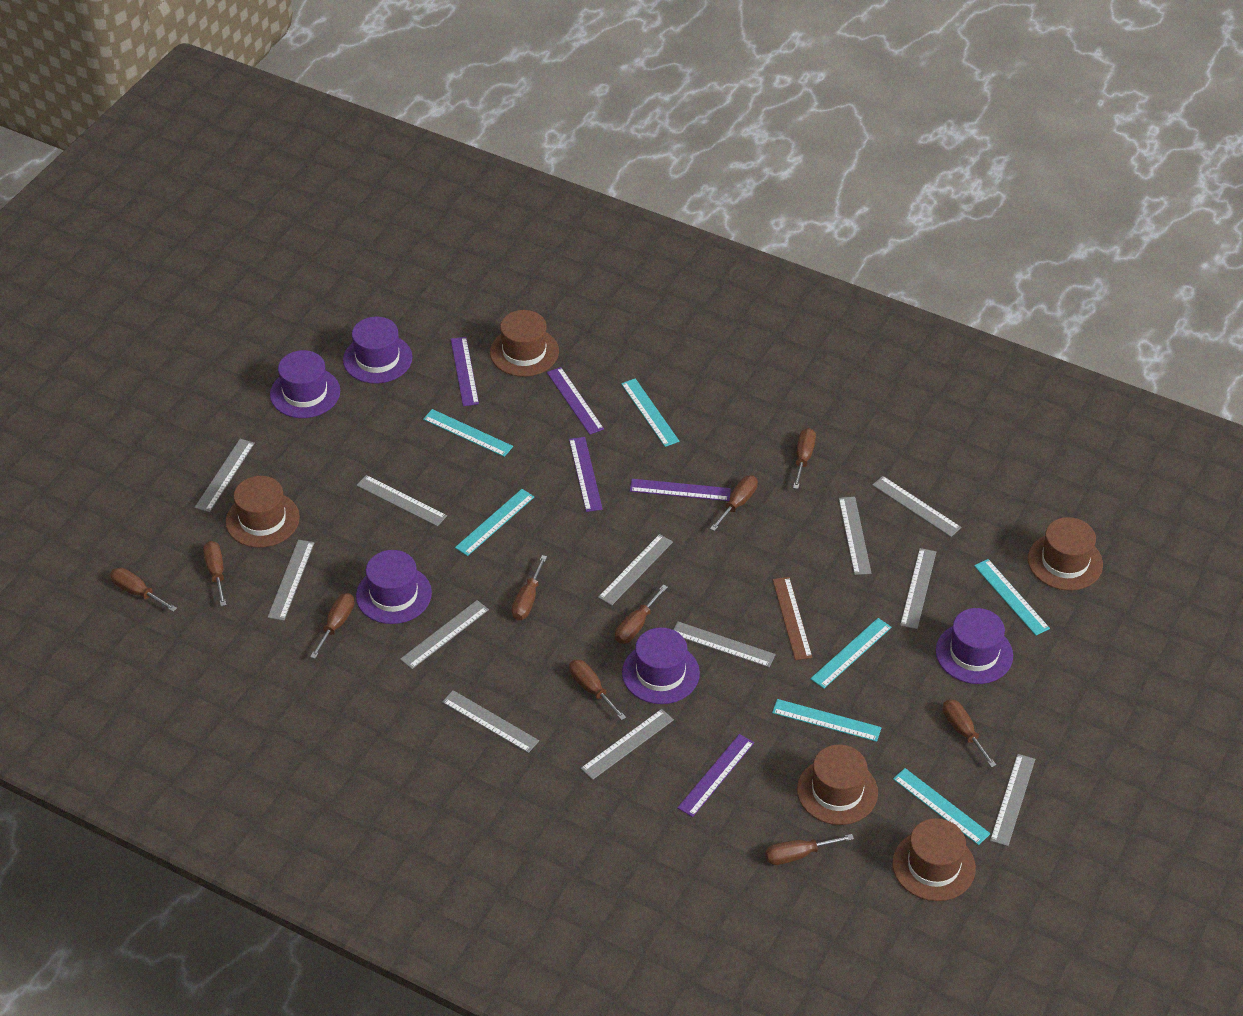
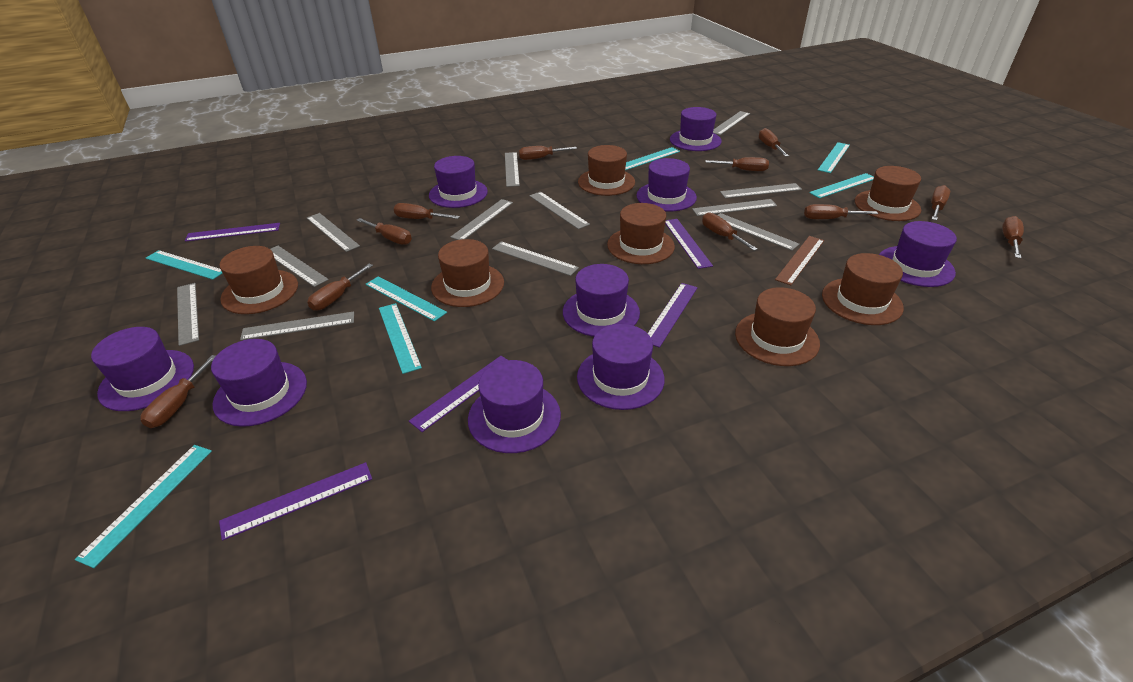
brown hat: [226,476,300,548] [490,310,559,377] [797,745,878,825] [892,818,976,901] [1028,517,1103,591] = 5 -> [220,246,298,314] [431,239,504,307] [578,145,635,196] [607,203,675,264] [735,287,820,366] [822,253,904,325] [855,166,921,221] = 7
brown screwdriver: [110,568,177,612] [203,541,226,606] [310,593,354,659] [512,555,547,620] [569,659,626,720] [615,585,668,644] [710,475,758,531] [765,834,854,865] [793,428,816,489] [943,699,996,768] = 10 -> [140,355,216,428] [307,264,373,311] [357,218,412,245] [394,203,460,219] [519,146,577,160] [702,212,757,251] [705,157,769,171] [759,128,789,157] [804,204,878,219] [931,185,950,220] [1002,216,1024,258] = 11
purple hat: [270,350,340,418] [343,317,412,384] [356,550,432,624] [622,627,700,704] [936,608,1013,684] = 5 -> [91,327,194,411] [211,339,307,427] [429,156,488,208] [468,360,561,453] [563,264,640,337] [577,324,665,410] [636,158,697,211] [670,107,722,151] [879,221,957,287] = 9

